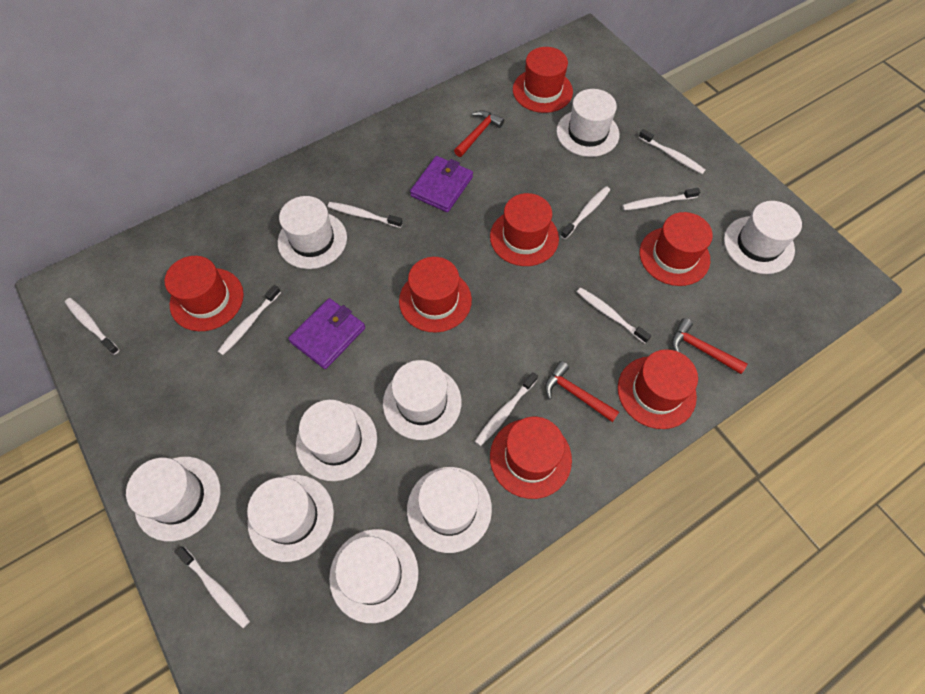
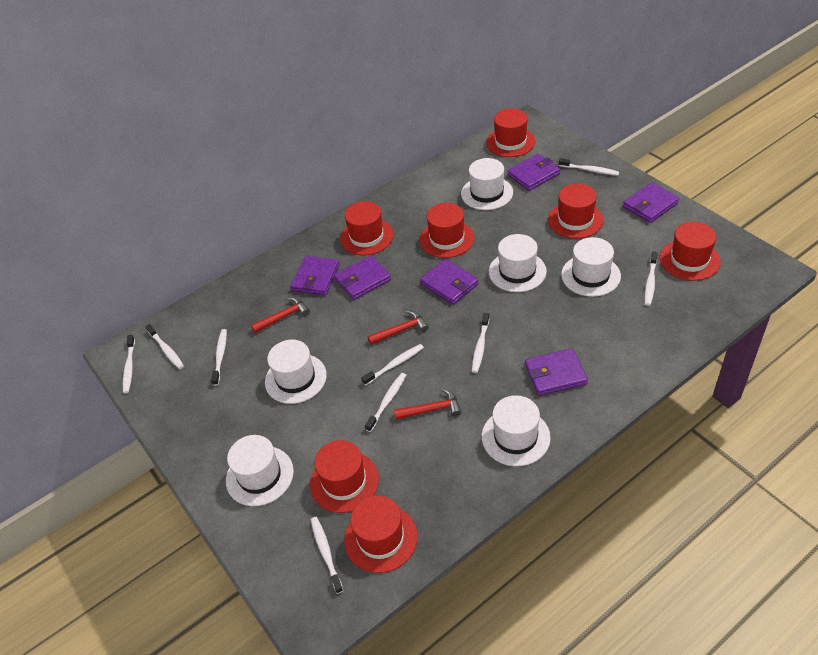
purple wallet: [288,298,365,369] [410,156,473,212] = 2 -> [290,256,340,296] [334,255,391,300] [420,259,479,305] [508,154,560,191] [525,348,588,396] [623,182,679,223] = 6
white hat: [126,457,221,541] [247,475,334,562] [278,196,347,269] [296,400,377,481] [329,529,418,623] [383,360,461,440] [407,467,492,553] [556,89,620,157] [724,201,802,274] = 9 -> [226,435,294,506] [265,340,327,404] [461,158,513,210] [482,395,551,466] [489,234,547,292] [561,237,621,297] = 6

